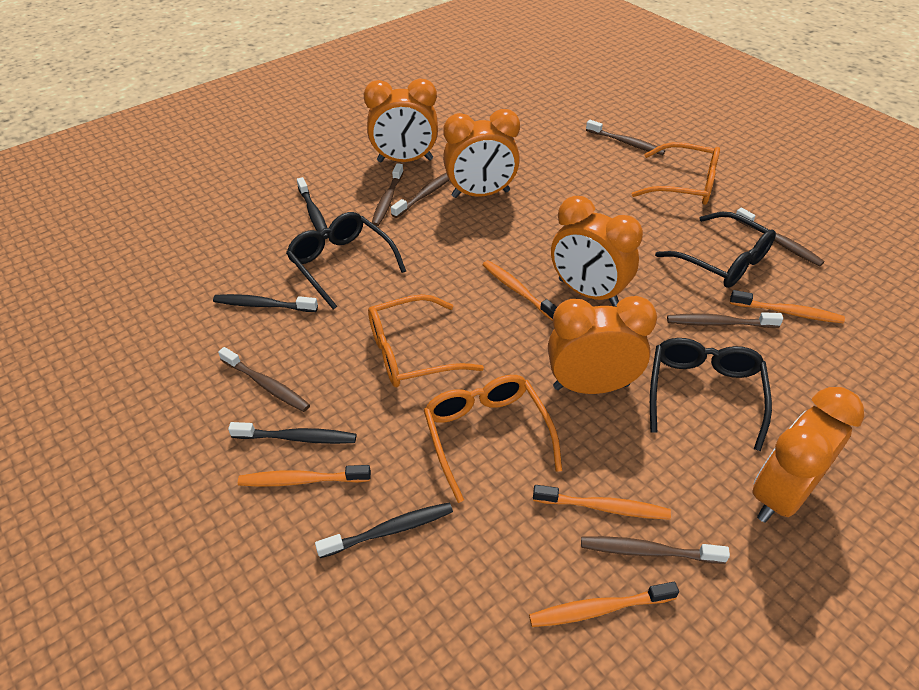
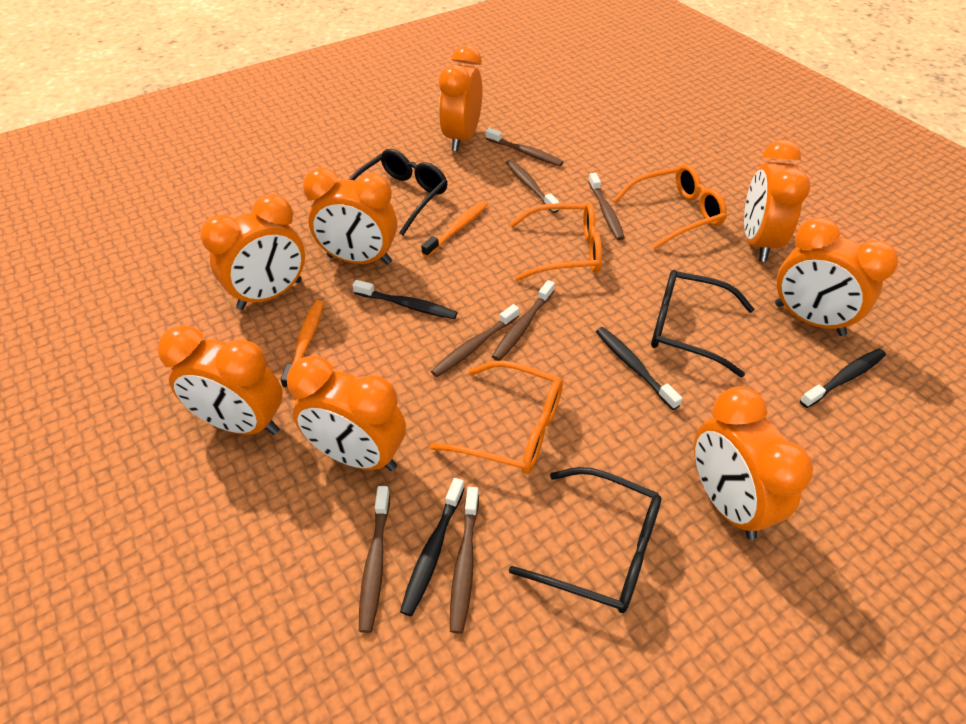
orange clock: [364,78,438,162] [443,109,520,198] [548,296,657,394] [551,196,643,307] [752,387,864,523] = 5 -> [157,325,283,435] [200,194,305,310] [287,356,406,471] [303,168,397,265] [439,45,482,152] [694,386,813,540] [744,140,811,262] [775,218,898,336] = 8
orange toothbrush: [238,465,371,487] [482,260,557,321] [529,582,679,627] [533,485,671,520] [730,290,845,323] = 5 -> [281,300,324,389] [421,201,488,257] = 2

